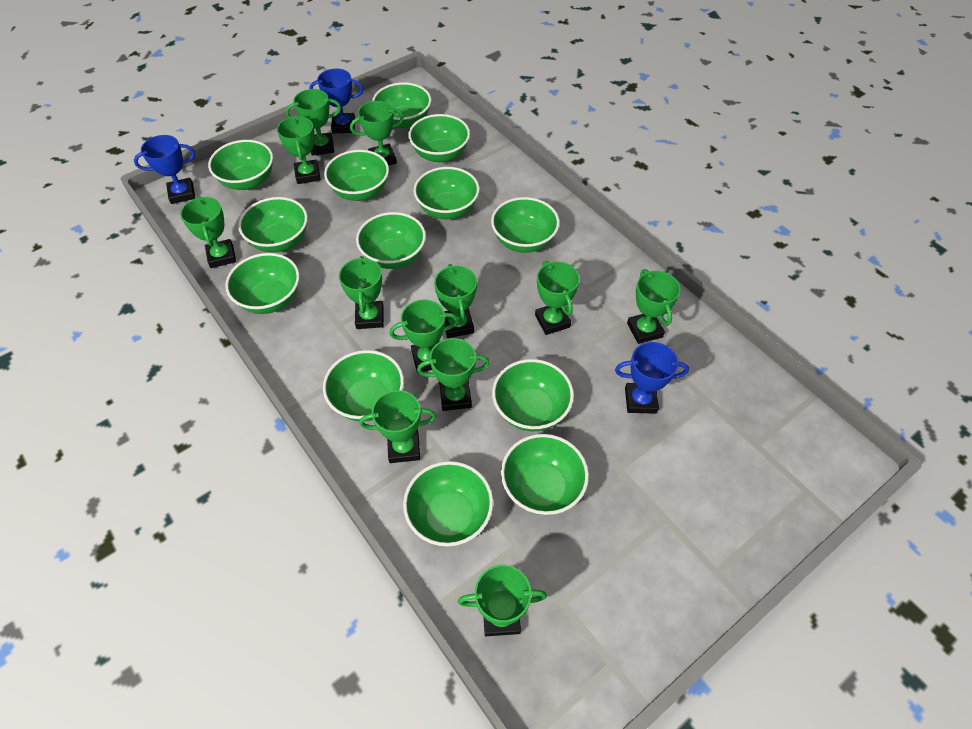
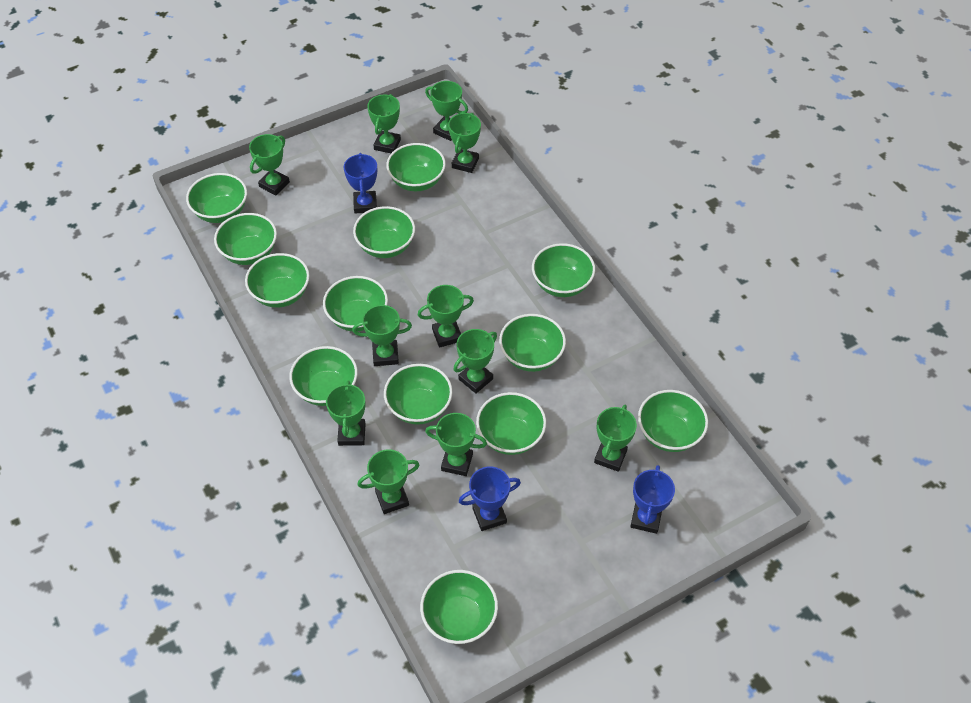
green trophy: [180,197,236,268] [277,116,321,184] [285,89,341,156] [339,256,384,329] [350,101,404,165] [359,390,436,463] [389,300,459,373] [417,338,490,411] [434,264,477,338] [458,565,547,636] [535,261,580,335] [627,269,681,344] = 12 -> [249,134,290,195] [326,380,366,446] [352,305,412,366] [358,449,419,514] [367,94,401,153] [418,285,474,348] [425,81,468,141] [425,413,487,476] [448,113,481,173] [454,329,497,394] [594,405,637,472] = 11

